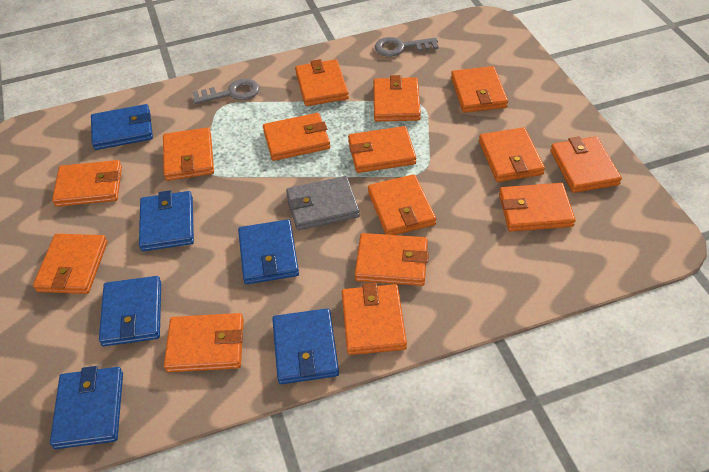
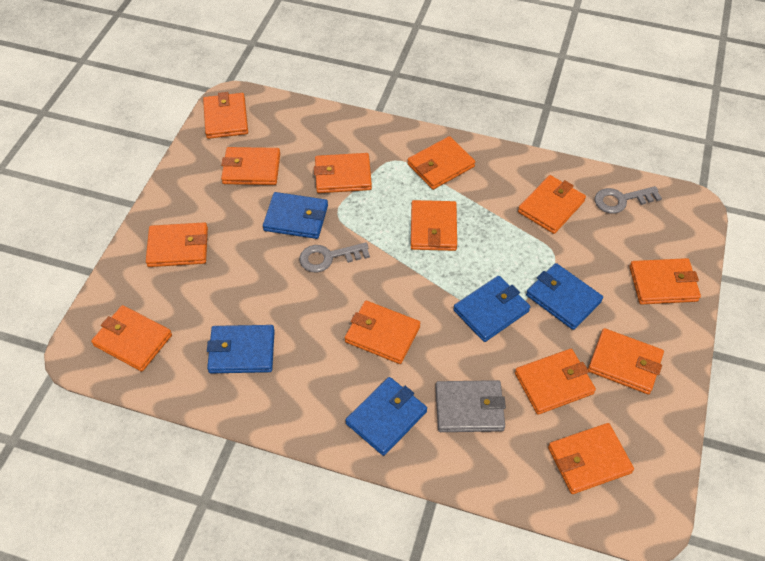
blue wallet: [50,366,123,449] [91,104,153,150] [99,276,161,346] [139,190,194,251] [238,220,299,284] [272,308,339,384] = 6 -> [207,325,275,373] [263,192,328,239] [345,377,427,456] [453,276,530,342] [526,263,603,330] = 5
orange wallet: [33,234,107,294] [52,160,122,207] [163,127,214,181] [164,313,244,372] [263,113,330,161] [295,59,349,106] [342,283,407,355] [348,126,416,173] [355,233,429,286] [368,174,436,235] [373,75,421,122] [451,66,508,113] [479,127,545,182] [499,183,576,232] [550,136,622,193] = 15 -> [91,305,172,372] [146,222,208,267] [203,92,248,139] [221,147,280,185] [314,153,372,193] [345,301,420,364] [407,136,475,190] [411,200,457,251] [515,349,596,415] [518,175,586,234] [548,423,634,494] [588,328,664,394] [629,258,701,305] = 13

